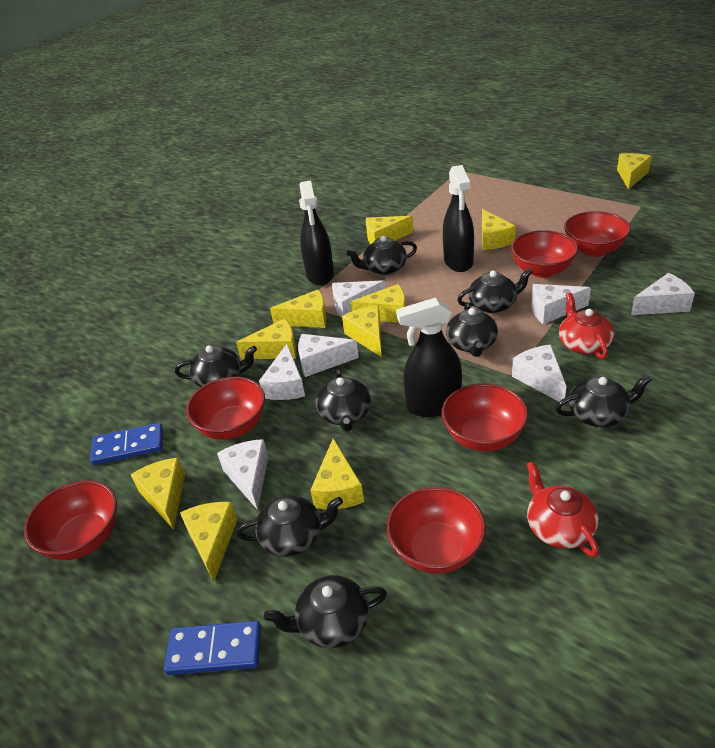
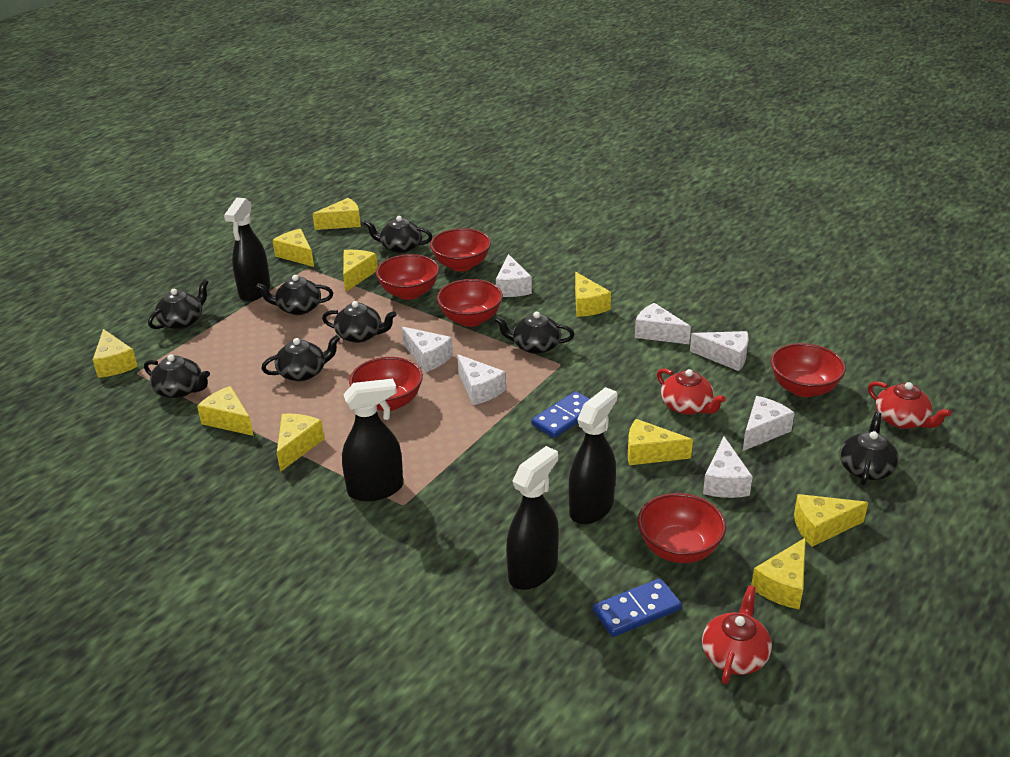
black spray bottle: [299,181,334,286] [396,297,462,417] [443,165,474,272] = 3 -> [224,198,271,301] [342,379,403,501] [506,446,559,590] [569,387,617,524] = 4
red teapot: [527,461,599,557] [559,292,614,359] = 2 -> [657,368,726,415] [702,585,772,684] [868,381,951,429] = 3

